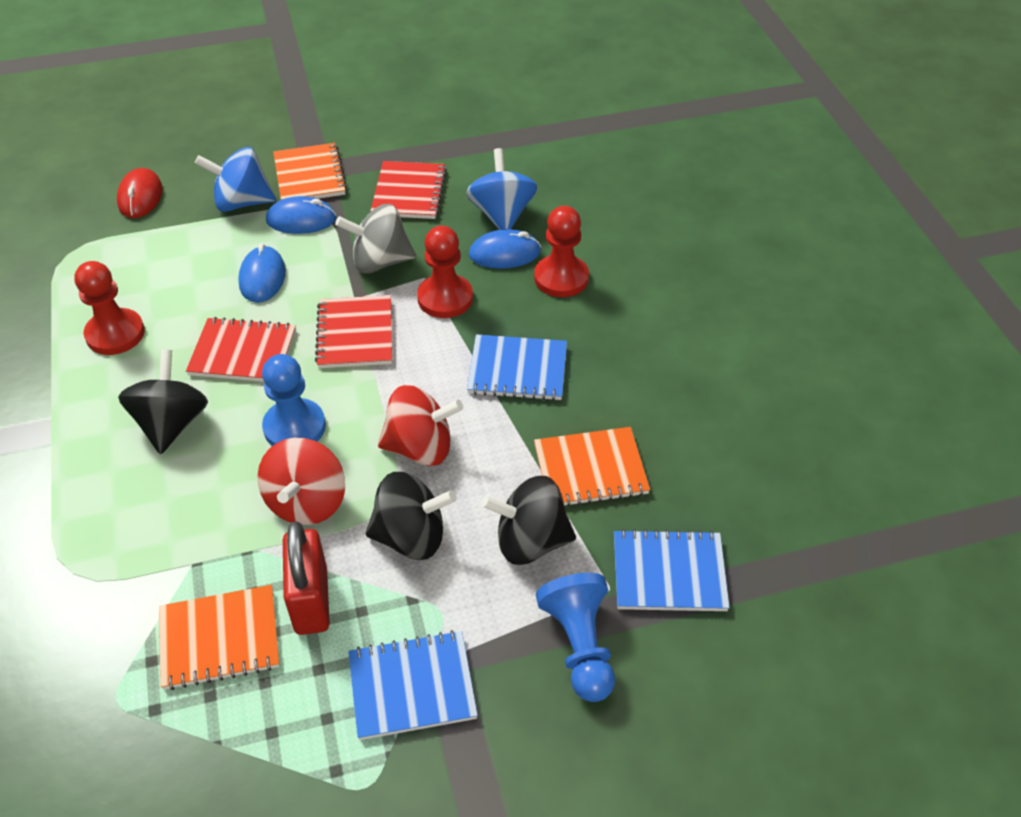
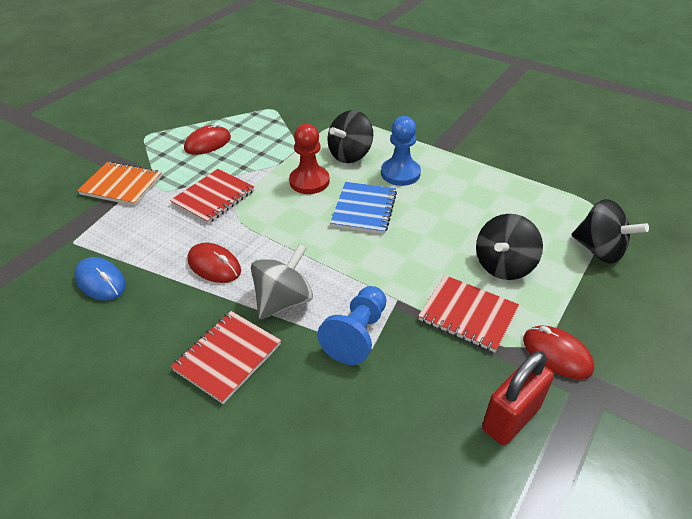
blue mouse: [238,243,286,303] [266,196,337,234] [469,229,541,269] = 3 -> [74,257,126,301] = 1
blue notebook: [348,630,478,740] [467,334,567,401] [614,529,730,611] = 3 -> [330,182,397,234] = 1
blue spinning top: [195,147,276,212] [466,148,537,230] = 2 -> none = 0
orange notebook: [159,585,280,690] [273,143,347,200] [534,427,650,507] = 3 -> [78,161,162,206] = 1
red mouse: [117,168,163,218] = 1 -> [184,123,231,155] [188,243,241,283] [523,326,594,379] = 3
red pawn: [74,261,145,355] [417,226,473,318] [534,206,589,297] = 3 -> [289,124,330,194] = 1
red spinning top: [257,437,345,525] [378,385,463,466] = 2 -> none = 0

